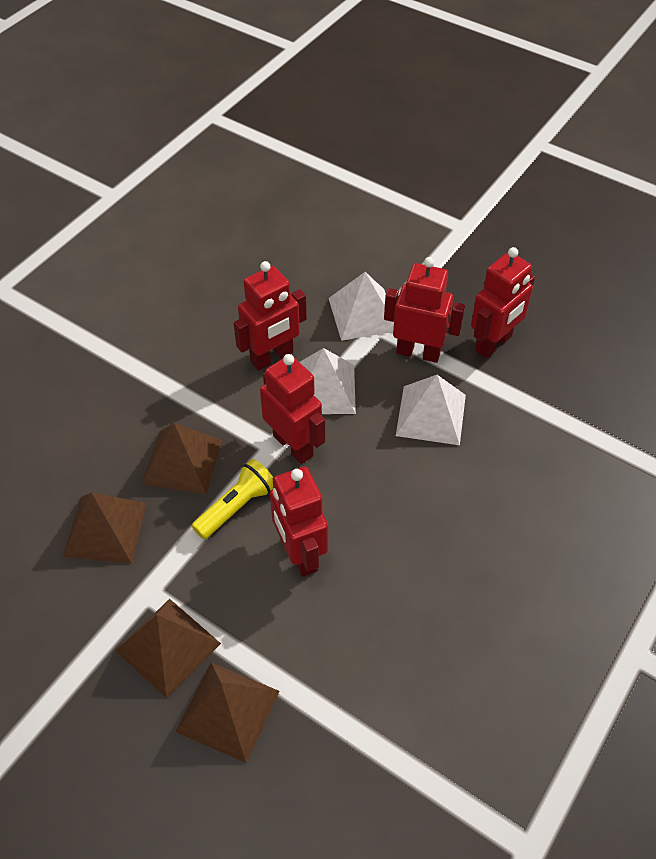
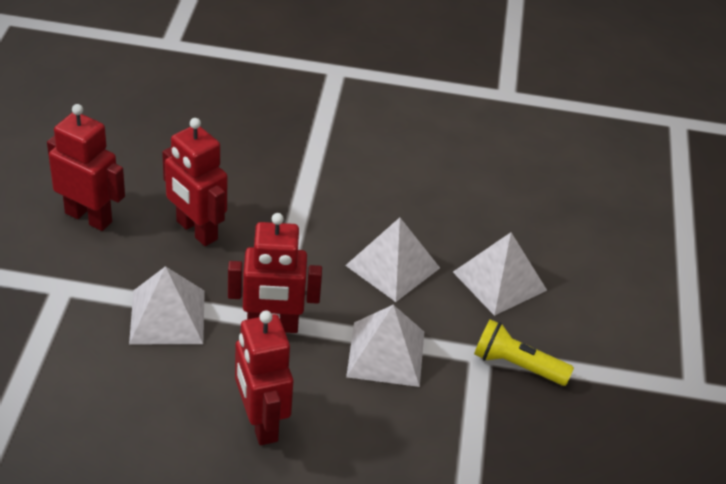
brown pyramid: [63,492,147,563] [115,599,221,699] [142,423,222,494] [175,663,280,763] = 4 -> none = 0
red robot: [234,261,307,371] [260,354,325,464] [270,466,328,577] [384,257,465,363] [471,247,535,358] = 5 -> [47,104,125,231] [162,118,227,246] [228,213,322,333] [235,311,293,445] = 4
white pyramid: [300,348,356,414] [328,272,394,341] [396,375,466,445] = 3 -> [129,266,205,344] [345,217,440,302] [346,305,424,387] [453,232,547,316] = 4

